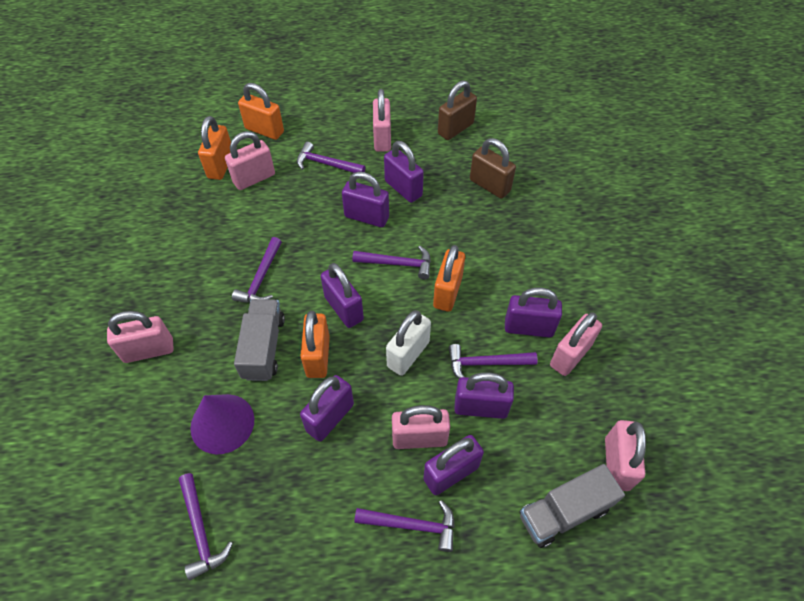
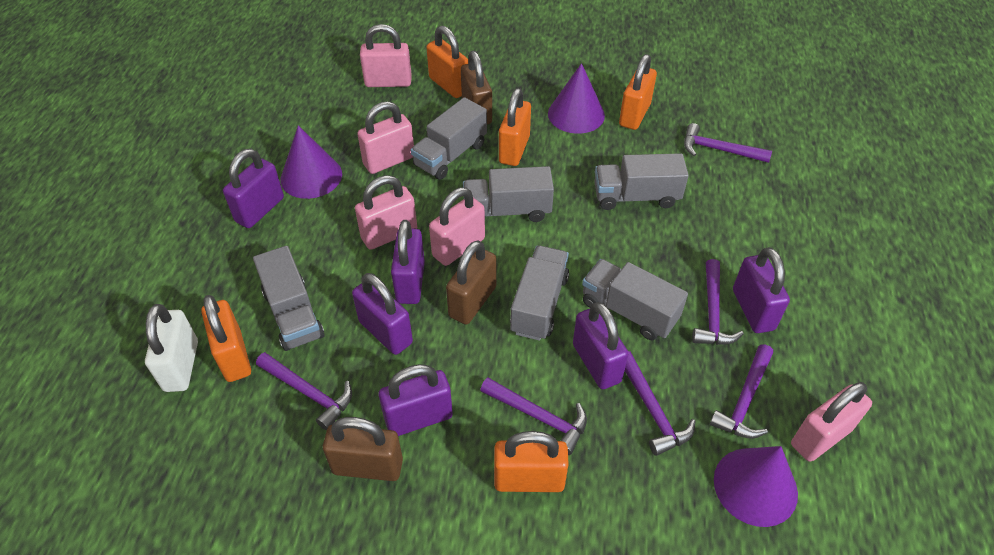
brown padlock: [438,80,477,140] [470,138,516,199] = 2 -> [323,417,403,481] [446,240,496,325] [461,51,492,124] = 3
grey truck: [234,299,285,381] [520,464,625,548] = 2 -> [253,246,325,351] [411,97,487,180] [463,166,554,222] [510,246,569,341] [582,259,688,340] [595,153,689,210] = 6
orange padlock: [198,116,231,180] [238,83,284,140] [300,311,330,378] [433,245,465,312] = 4 -> [201,295,251,382] [426,26,468,98] [494,431,569,492] [499,88,531,166] [619,54,657,130] = 5
pink padlock: [107,311,174,363] [225,131,275,190] [373,89,391,152] [392,405,450,449] [550,312,602,376] [605,420,646,491] = 6 -> [355,175,417,250] [357,101,414,174] [360,24,412,87] [429,187,485,266] [791,382,872,462] = 5
purple cone: [190,394,254,455] = 1 -> [281,126,342,199] [548,63,605,134] [714,446,798,527] = 3
purple padlock: [300,375,354,442] [321,263,364,328] [342,171,389,227] [384,141,424,203] [423,435,484,495] [454,372,514,419] [505,288,562,338] = 7 -> [223,149,284,228] [352,273,413,355] [379,364,453,436] [391,220,425,304] [573,302,628,389] [733,247,790,333] = 6

